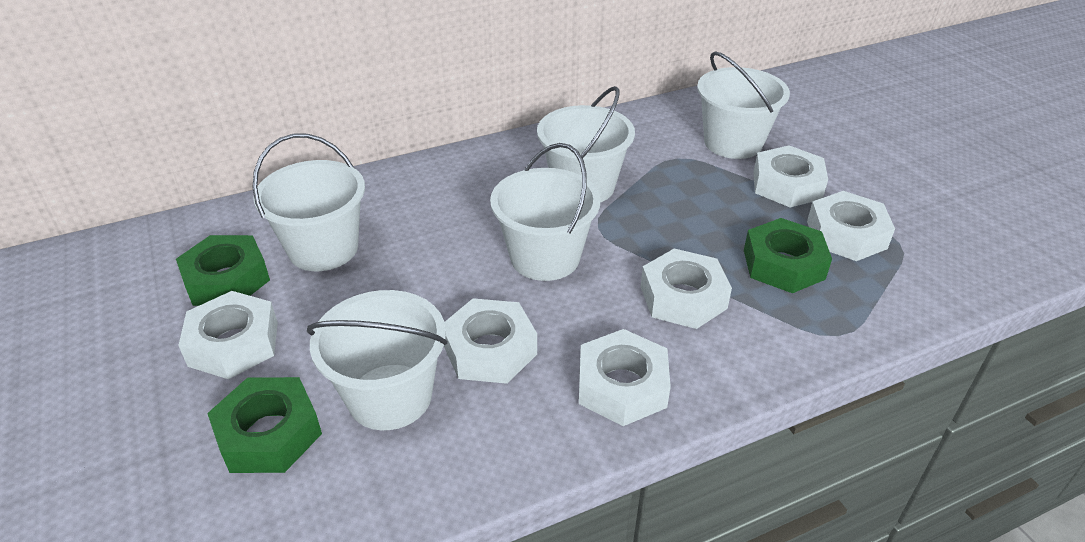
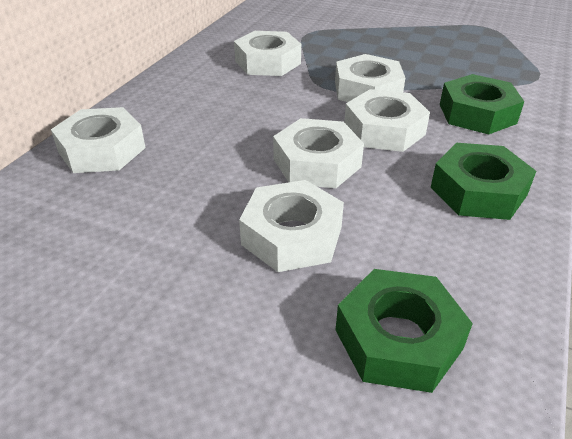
white bucket: [252,134,365,271] [307,290,447,430] [490,143,600,281] [537,86,635,202] [697,51,790,159] = 5 -> none = 0

